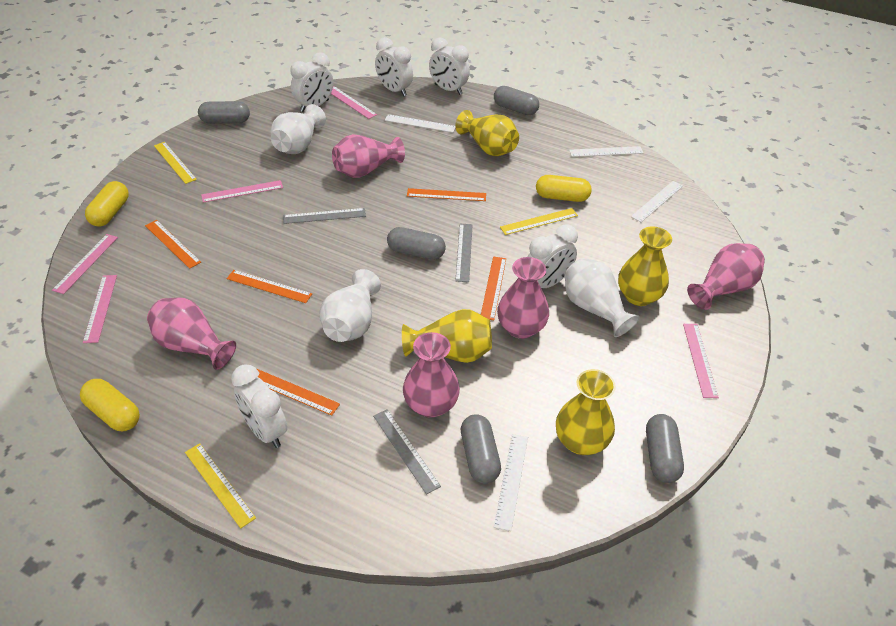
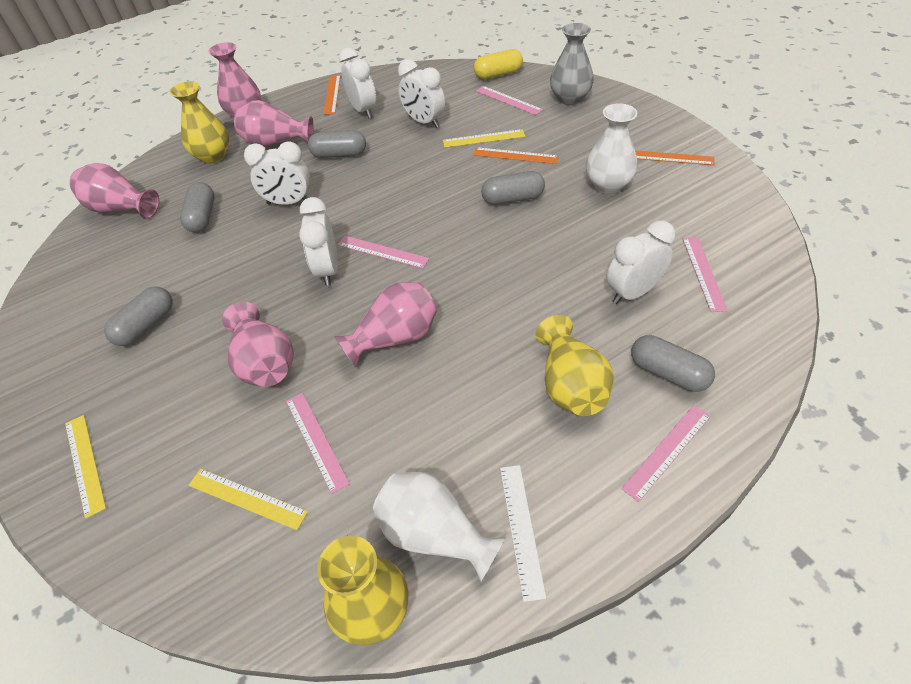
grey ruler: [283,208,366,224] [373,409,441,495] [455,224,473,282] = 3 -> none = 0
grey vase: none = 0 -> [550,23,594,105] = 1
orange ruler: [145,220,201,269] [227,270,312,303] [257,369,340,416] [407,188,486,201] [481,256,506,320] = 5 -> [323,75,341,115] [473,147,559,164] [635,150,715,165] = 3
white ruler: [385,114,456,133] [494,434,528,531] [569,146,643,157] [631,181,683,222] = 4 -> [500,465,546,602] = 1
white vase: [270,104,326,154] [320,269,381,342] [565,258,640,337] = 3 -> [373,472,506,582] [586,103,638,194] = 2
yellow capsule: [80,379,140,431] [85,181,129,227] [536,175,592,202] = 3 -> [474,49,523,79] = 1
yellow vase: [402,309,492,363] [455,110,519,156] [556,369,616,455] [618,227,672,306] = 4 -> [170,81,229,163] [317,536,408,646] [536,315,614,416] = 3

